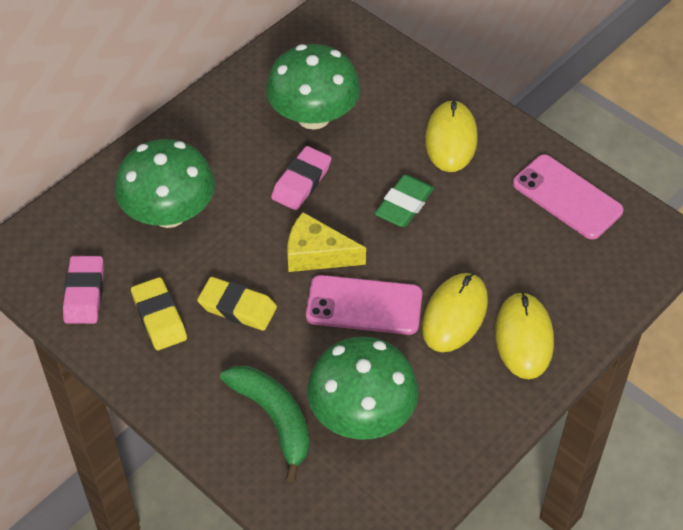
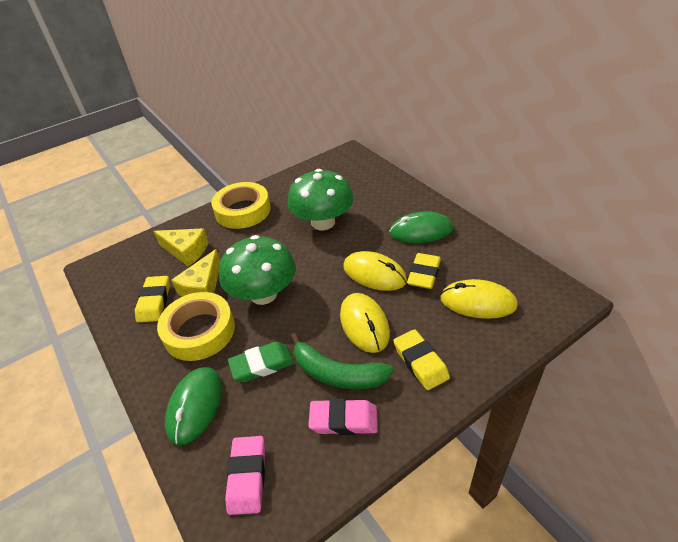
green mouse: none = 0 -> [165,367,222,445] [389,211,453,243] = 2
green mushroom: [115,139,215,228] [266,44,360,130] [307,337,419,440] = 3 -> [219,235,296,305] [287,169,354,230] = 2
pink phone: [306,275,422,335] [513,155,624,240] = 2 -> none = 0
yellow cheese: [287,212,366,272] = 1 -> [154,229,209,267] [171,249,220,297] = 2
yellow eraser: [131,277,187,350] [197,277,277,331] = 2 -> [135,276,170,322] [393,329,450,390] [407,253,441,289] = 3
yellow tape: none = 0 -> [157,292,235,361] [211,182,271,229] = 2

